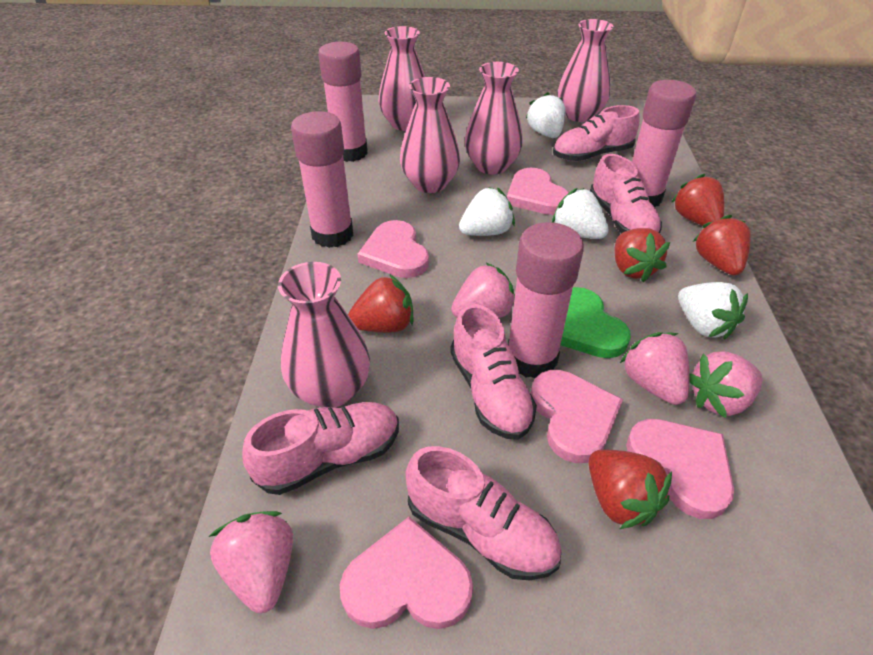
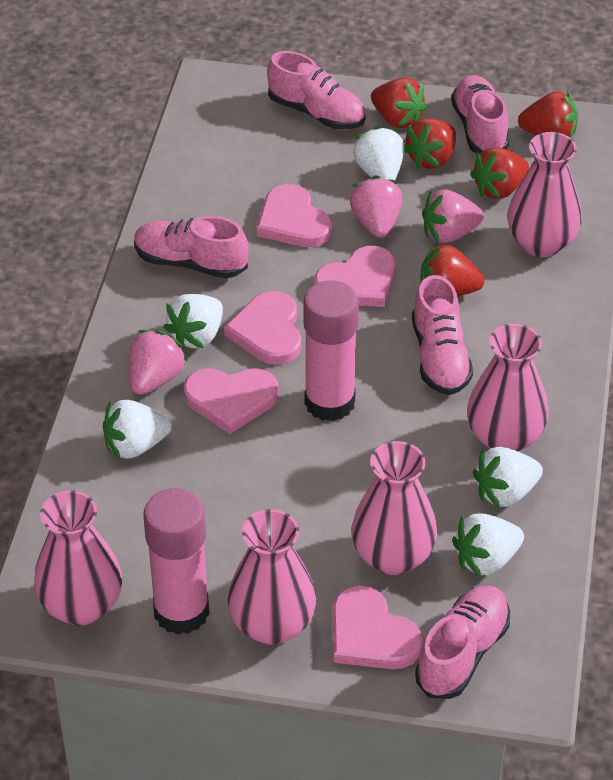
green heart: [560,287,631,358] = 1 -> none = 0
pink glue stick: [291,111,354,248] [318,41,368,162] [508,222,584,378] [632,80,696,207] = 4 -> [143,488,209,635] [304,280,359,421] = 2
pink strawberry: [209,511,293,613] [451,263,515,318] [620,332,689,405] [689,351,763,418] = 4 -> [129,330,187,395] [350,175,403,238] [422,190,484,243] = 3
white strawberry: [459,187,515,236] [526,92,566,138] [552,188,609,239] [678,282,748,340] = 4 -> [103,400,172,459] [163,294,223,349] [353,126,404,180] [452,514,524,577] [473,447,543,508] = 5

